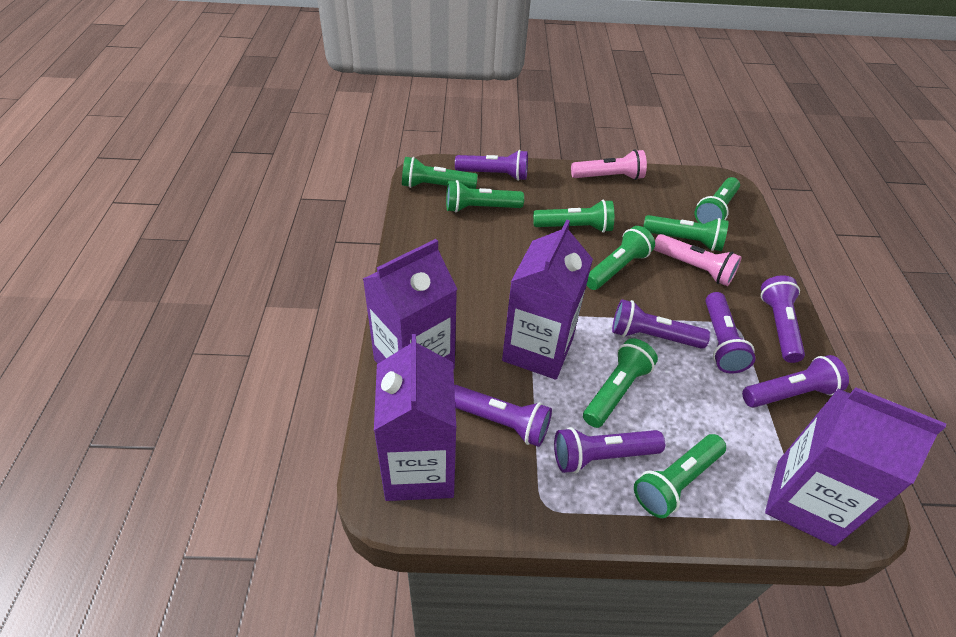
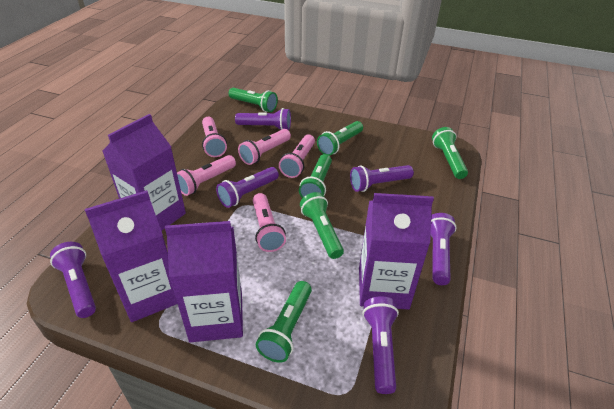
green flashlight: [402,157,478,189] [446,180,524,213] [533,200,614,233] [583,338,658,428] [587,226,655,290] [634,434,726,518] [643,215,729,251] [695,177,740,224] = 8 -> [229,88,278,112] [256,281,312,363] [299,154,332,198] [300,192,344,259] [317,121,363,156] [432,127,468,179] = 6
pink flashlight: [571,150,647,180] [654,234,742,286] = 2 -> [177,155,236,196] [202,117,227,157] [238,129,291,165] [253,193,286,252] [279,134,315,178] = 5
purple flashlight: [454,385,552,447] [455,150,528,181] [554,427,665,473] [612,299,710,349] [706,292,756,373] [742,355,849,408] [761,275,805,363] = 7 -> [50,242,96,318] [216,167,279,208] [235,108,291,130] [350,165,414,192] [363,297,399,394] [431,213,457,285] = 6

